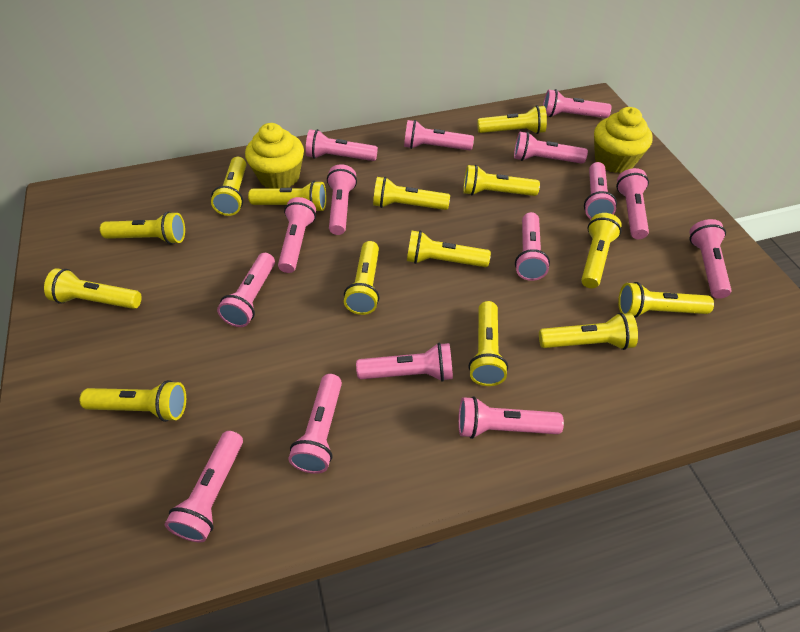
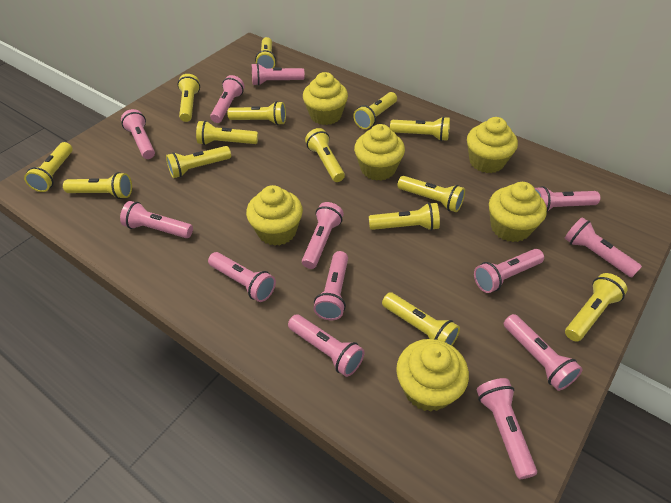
pink flashlight: [165,431,243,542] [217,253,275,327] [278,197,316,273] [288,374,342,474] [306,129,378,161] [327,164,357,235] [356,343,453,382] [404,120,474,150] [458,396,564,439] [514,132,588,164] [515,212,550,281] [543,89,611,118] [584,162,617,219] [616,168,649,239] [690,219,732,299] = 15 -> [120,201,193,238] [121,109,155,159] [208,252,276,302] [210,75,245,123] [252,63,305,86] [288,314,365,377] [302,202,344,269] [313,251,348,321] [474,249,544,293] [476,378,537,479] [504,314,583,391] [535,186,601,211] [564,217,642,277] = 13
yellow cupcake: [245,123,304,188] [594,107,653,173] = 2 -> [246,185,303,246] [303,72,348,125] [354,124,405,181] [396,339,469,412] [467,117,518,173] [489,182,547,242] = 6

